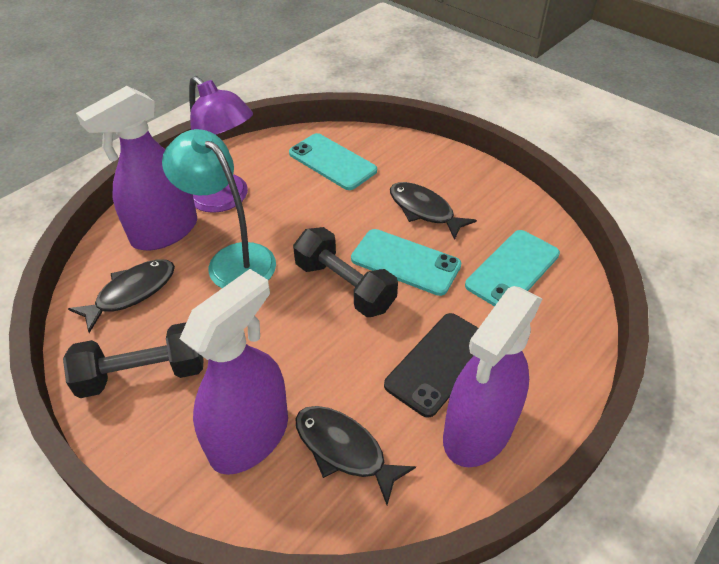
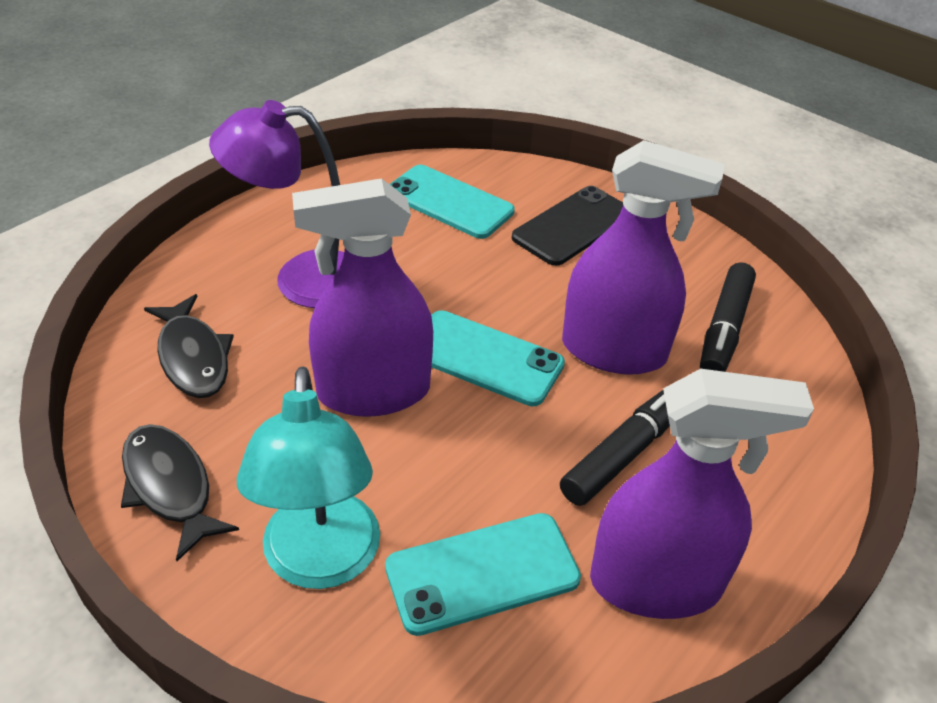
black dumbbell: [63,322,203,398] [293,227,398,317] = 2 -> none = 0
black fish: [68,259,175,333] [295,406,416,505] [390,182,477,240] = 3 -> [121,424,239,561] [144,294,234,398] = 2
black marker: none = 0 -> [560,390,670,506] [700,262,756,372] = 2

